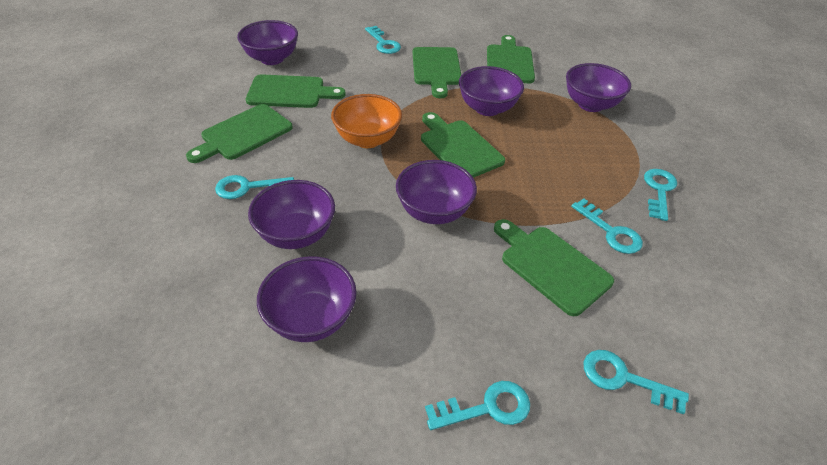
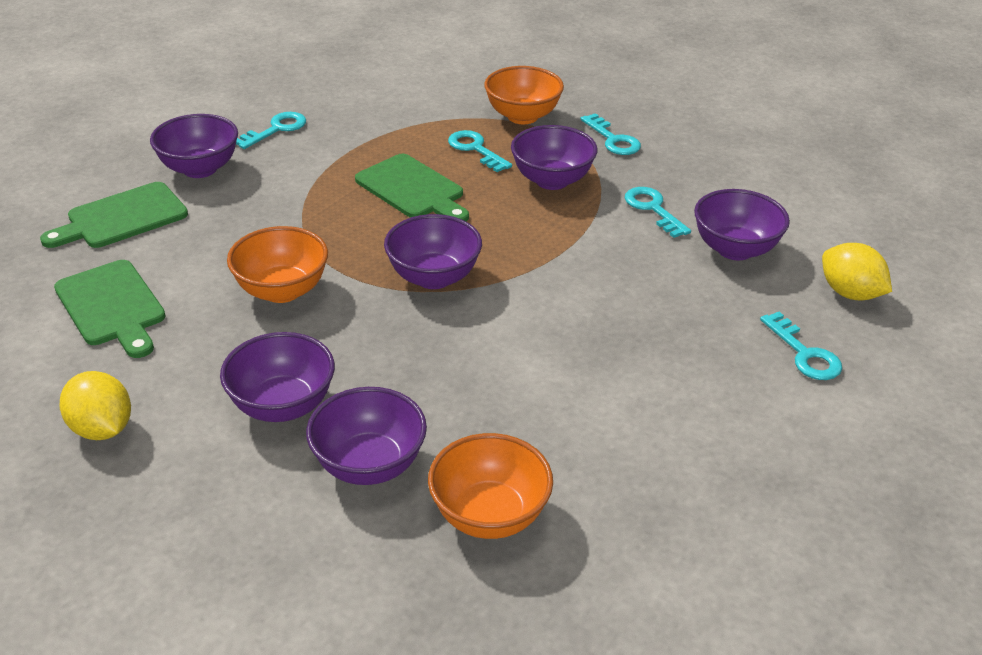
green cutting board: [186,104,293,163] [245,75,346,108] [413,47,461,98] [421,112,505,178] [487,35,535,83] [494,219,614,316] = 6 -> [40,182,188,248] [54,260,166,358] [355,154,469,221] = 3
orange bowl: [331,94,402,148] = 1 -> [227,226,328,303] [428,433,553,539] [484,66,564,124] = 3
turquoise key: [215,175,294,199] [365,26,401,54] [425,381,530,430] [571,199,643,254] [584,350,689,415] [644,169,677,221] = 6 -> [236,112,306,149] [448,130,512,172] [580,113,641,155] [625,187,691,238] [760,312,842,380] = 5
yellow lemon: none = 0 -> [59,371,131,440] [822,243,892,300] = 2

